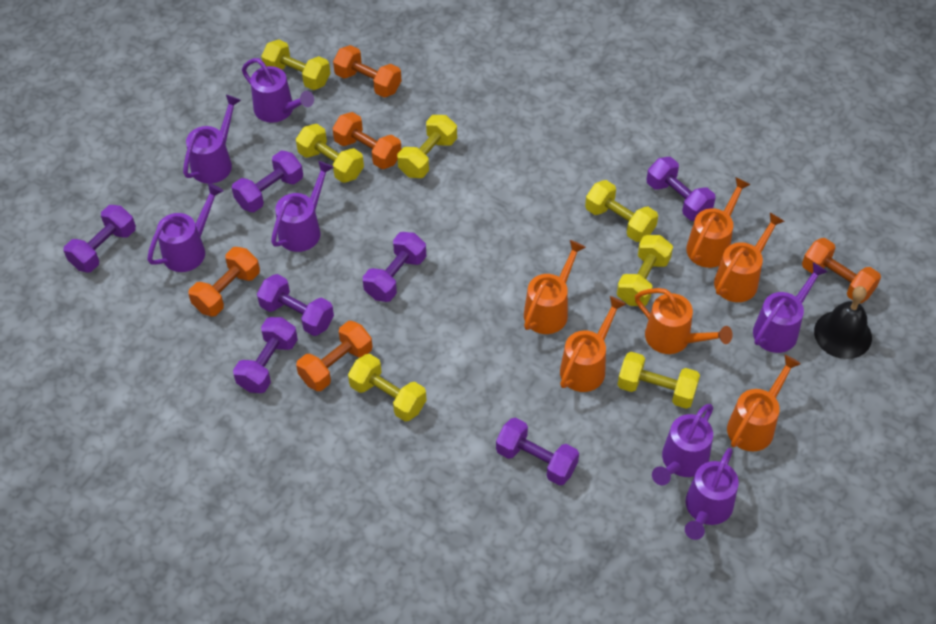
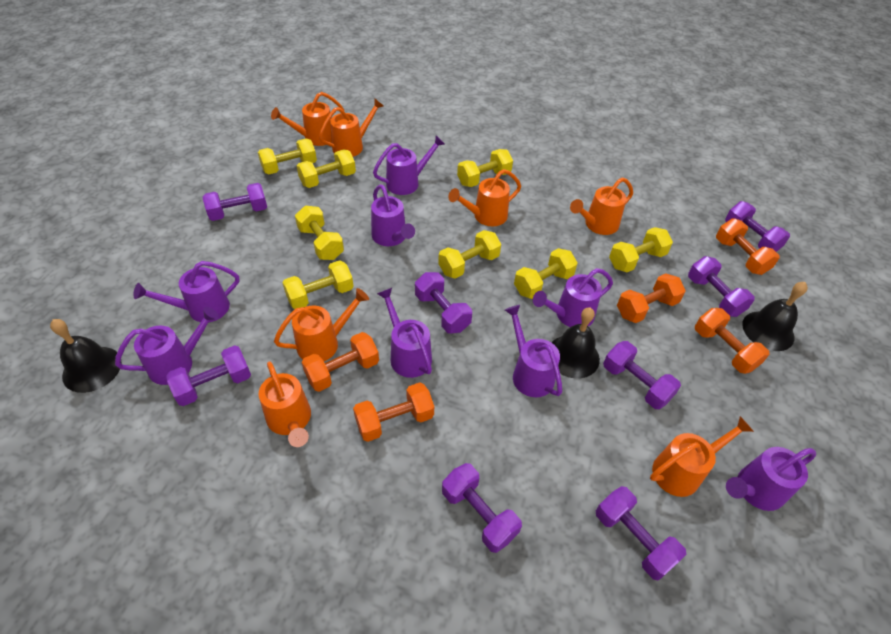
black bell: [814,286,872,359] = 1 -> [50,319,122,393] [552,307,600,378] [742,282,808,351] = 3
orange watering can: [524,240,586,334] [560,296,626,392] [635,288,732,354] [686,177,751,268] [714,213,785,302] [727,355,801,451] = 6 -> [259,361,311,447] [271,92,344,146] [274,288,369,361] [319,98,384,157] [448,169,521,226] [570,177,633,235] [650,416,754,497] = 7
purple dumbbell: [63,205,136,273] [232,151,303,212] [233,317,298,393] [257,274,334,336] [363,232,426,302] [496,418,579,486] [647,157,716,221] = 7 -> [166,345,251,406] [203,183,267,221] [415,272,472,333] [442,463,522,553] [596,486,686,581] [603,341,681,409] [688,256,755,317] [725,201,790,252] = 8
purple watering can: [147,183,223,272] [183,95,241,184] [242,58,314,123] [271,161,334,252] [652,404,713,485] [685,448,739,540] [753,262,828,353] = 7 -> [115,307,219,385] [134,261,240,322] [371,184,415,246] [373,135,445,195] [377,288,432,378] [505,305,562,397] [533,268,613,327] [726,447,816,511] = 8
yellow dumbbell: [261,39,330,90] [296,124,364,183] [348,354,426,421] [397,115,457,178] [585,180,658,242] [617,235,673,306] [618,352,700,409] = 7 -> [258,138,317,175] [282,260,354,309] [295,206,344,260] [297,150,356,188] [438,230,501,279] [457,149,513,187] [514,248,578,299] [609,227,673,272] = 8

